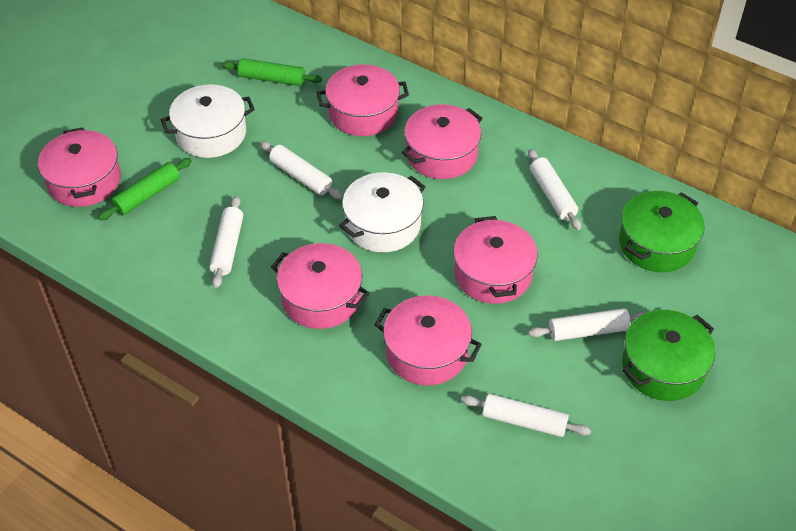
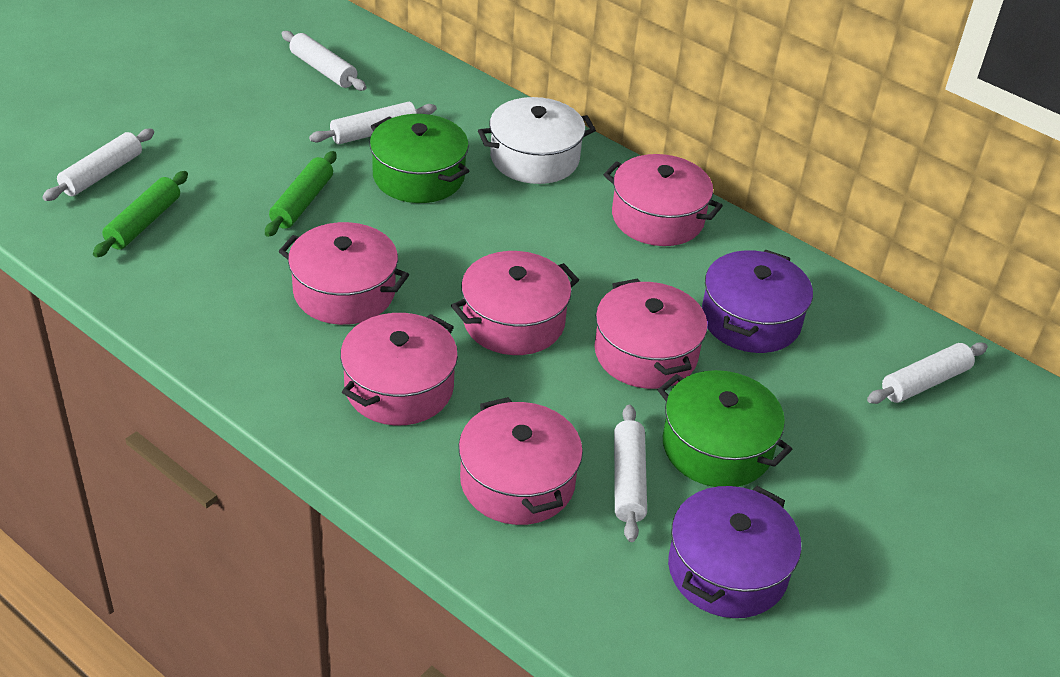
purple pot: none = 0 -> [668,486,802,618] [702,249,813,353] = 2
white pot: [161,84,255,158] [339,172,425,253] = 2 -> [478,97,596,184] = 1

